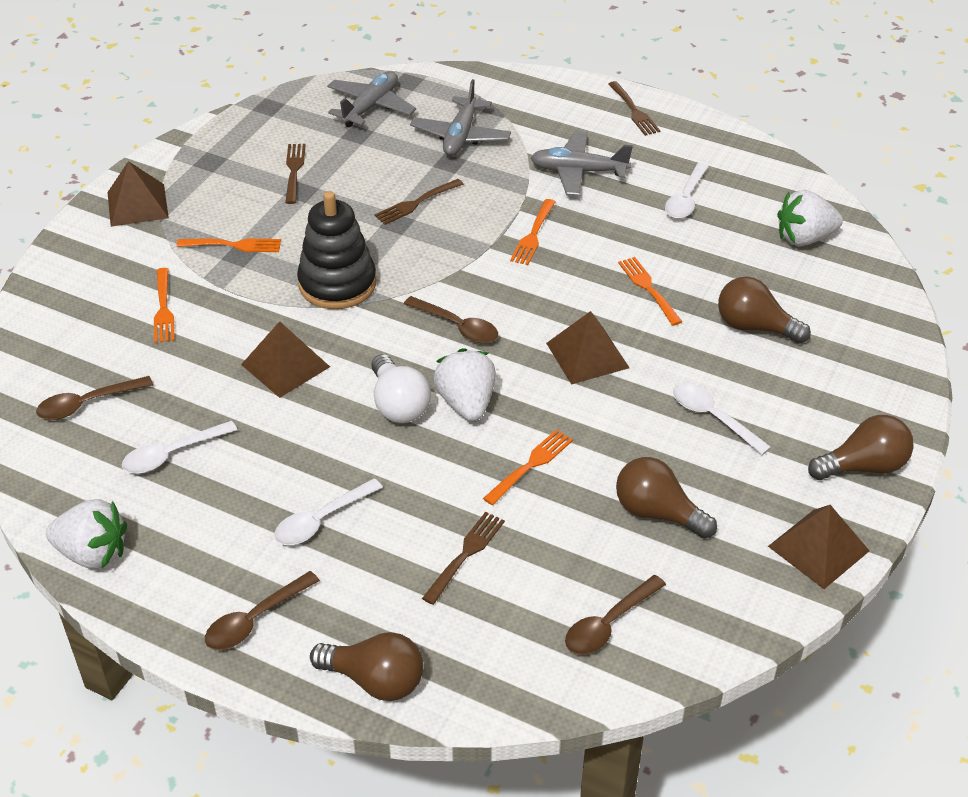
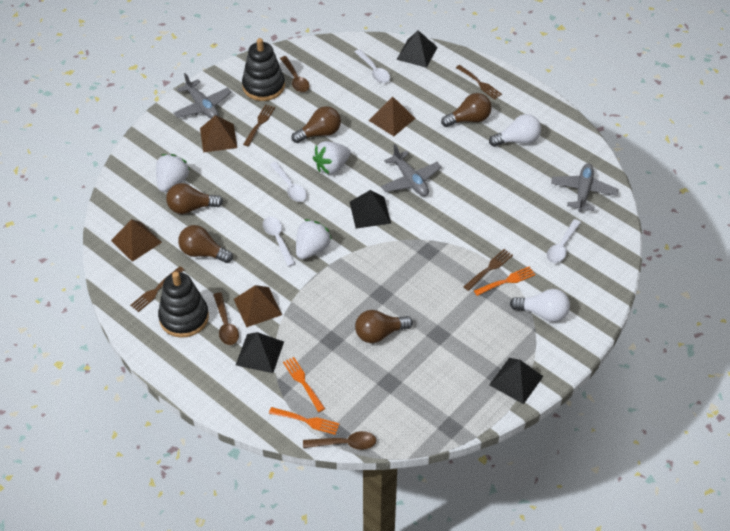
black pyramid: none = 0 -> [236,332,284,373] [350,190,391,228] [397,30,437,68] [489,358,543,404] = 4
black stacking toy: [297,191,376,309] = 1 -> [158,272,209,338] [242,38,285,101] = 2
brown light bulb: [310,632,423,701] [616,457,717,539] [718,276,811,344] [808,415,914,480] = 4 -> [166,183,223,214] [178,225,233,263] [292,106,341,143] [355,310,413,343] [441,93,491,127] = 5
brown spoon: [36,376,153,420] [205,571,320,650] [404,296,498,343] [565,575,666,655] = 4 -> [213,292,239,345] [280,56,310,92] [303,431,376,450] = 3
orange fork: [154,268,175,343] [177,238,281,252] [483,429,573,505] [510,199,555,265] [618,257,682,326] = 5 -> [269,407,340,435] [283,357,325,412] [474,266,535,296] = 3
white light bulb: [371,354,431,423] = 1 -> [489,114,541,147] [510,289,570,322] = 2

